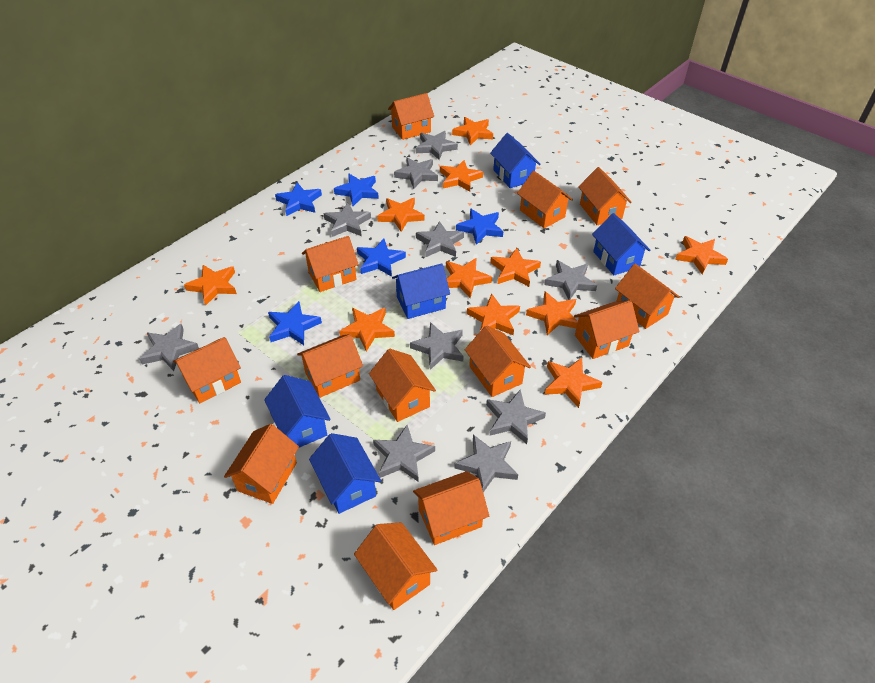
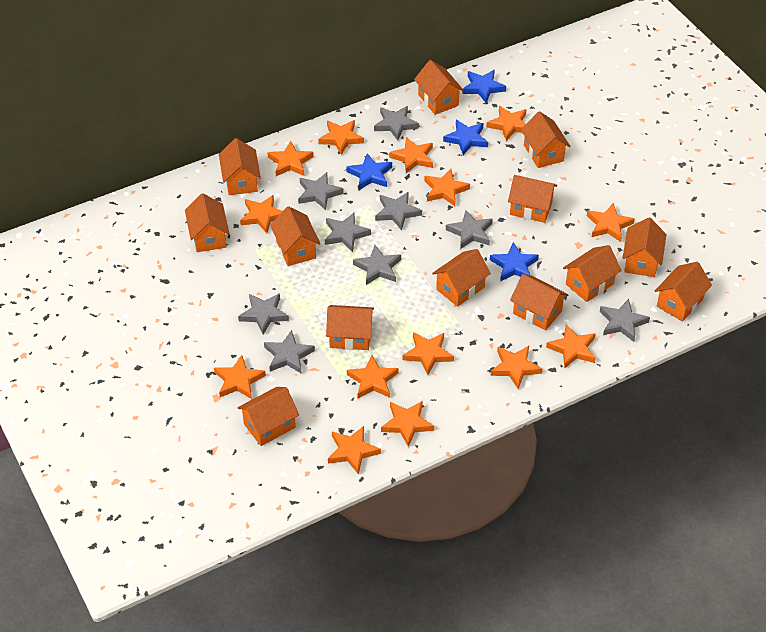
blue house: [264,375,331,448] [309,433,381,514] [392,263,450,319] [490,133,540,188] [592,213,650,275] = 5 -> none = 0
blue star: [268,301,322,345] [275,183,322,216] [334,173,379,206] [357,238,406,277] [456,208,504,245] = 5 -> [346,153,392,190] [443,120,488,155] [462,70,506,103] [490,242,539,281] = 4
grey star: [140,324,199,371] [323,202,371,237] [373,425,435,482] [394,157,438,189] [410,322,464,370] [416,131,458,160] [416,221,464,257] [454,435,518,492] [486,390,546,444] [544,260,597,300] = 10 -> [238,293,289,335] [264,330,315,374] [298,172,344,210] [325,213,371,252] [353,245,401,285] [374,106,419,141] [375,192,422,230] [446,210,493,249] [600,299,650,342] = 9
orange star: [184,265,237,305] [339,308,395,352] [377,198,424,232] [440,160,483,192] [446,258,492,298] [452,117,493,145] [467,293,520,335] [490,248,541,287] [526,292,578,335] [544,358,602,408] [675,236,728,274] = 11 -> [214,355,266,399] [240,195,282,233] [267,141,314,176] [318,120,364,155] [328,426,381,475] [347,355,398,399] [381,401,434,447] [389,137,433,173] [403,332,454,375] [425,169,470,206] [486,106,526,141] [490,346,542,389] [546,325,596,369] [587,203,635,242] = 14

